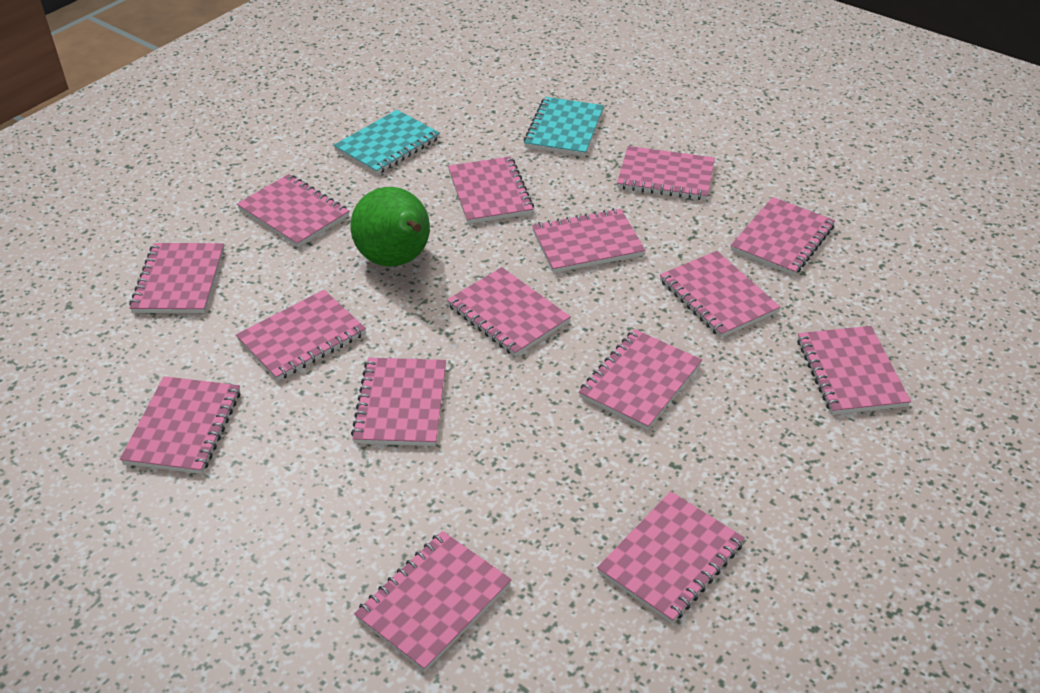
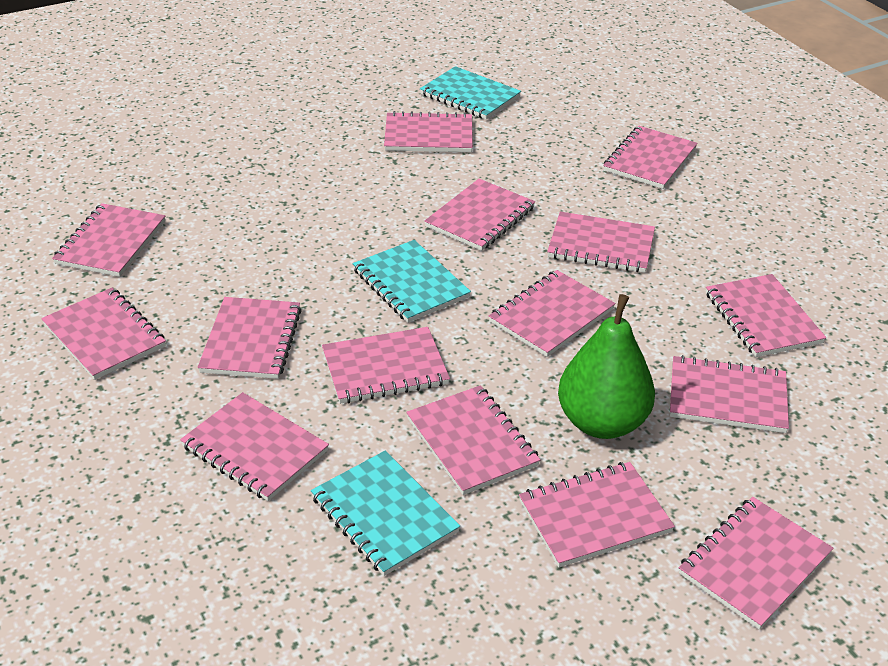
turquoise notebook: [334,110,440,175] [524,97,604,156] = 2 -> [311,451,460,576] [353,240,471,323] [420,66,521,119] = 3

